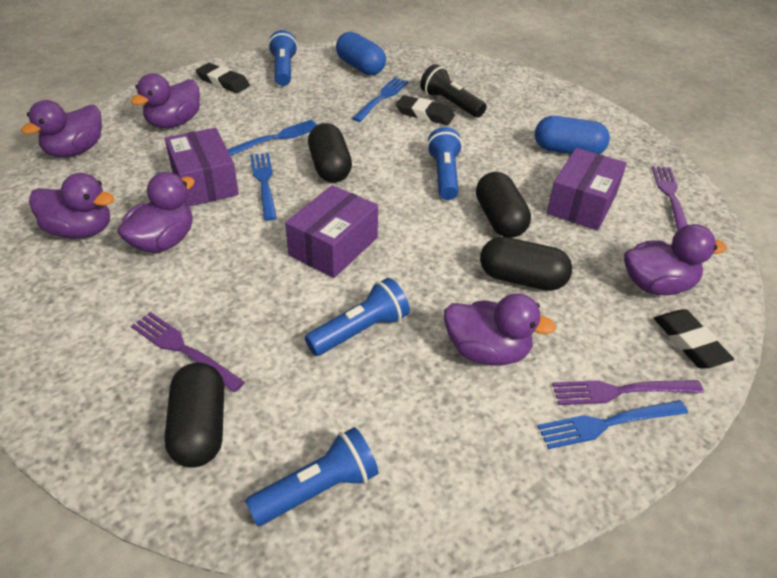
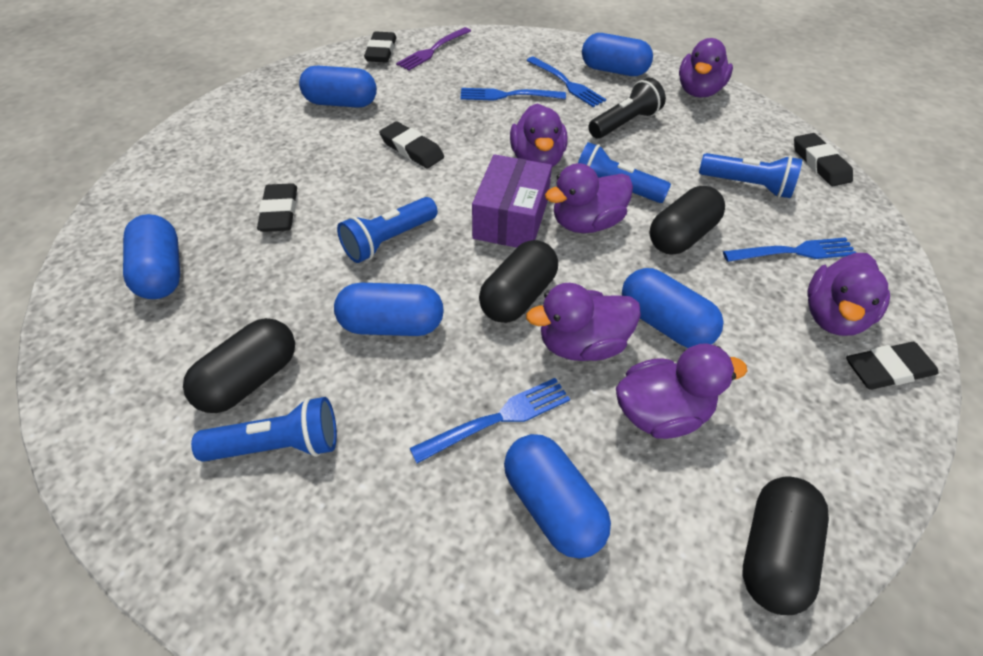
black eraser: [196,63,250,93] [396,95,455,125] [654,309,734,369] = 3 -> [257,183,297,232] [364,31,396,62] [379,121,444,168] [794,133,853,186] [846,342,939,390] = 5
blue capsule: [336,32,386,75] [535,116,610,154] = 2 -> [123,214,180,299] [299,66,377,108] [334,283,444,336] [504,434,611,559] [582,33,653,76] [622,268,723,348] = 6
purple box: [165,128,239,207] [285,185,378,278] [547,148,627,230] = 3 -> [472,154,552,248] = 1
purple fork: [131,312,245,392] [552,380,703,405] [652,166,688,231] = 3 -> [396,27,471,71] = 1

